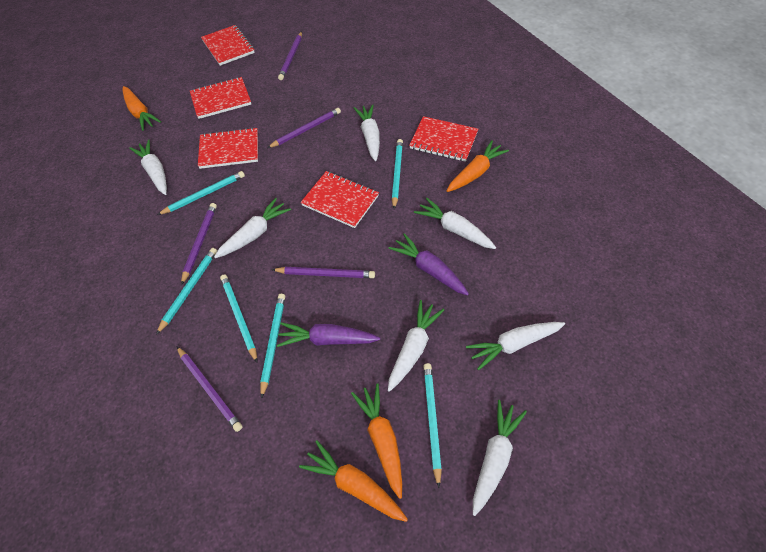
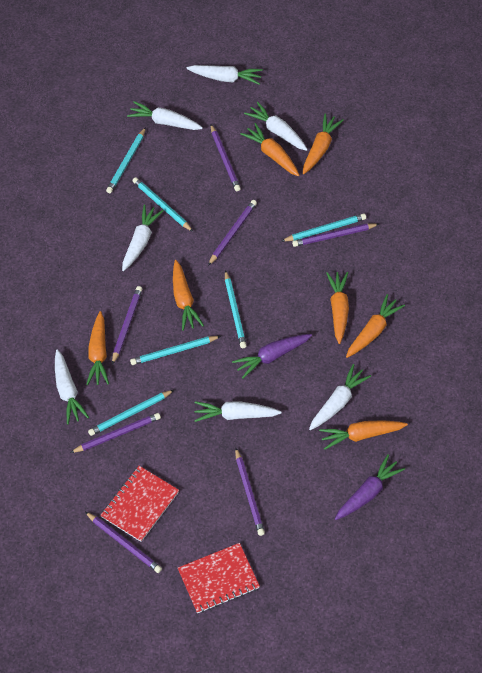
orange carrot: [123,86,161,131] [299,440,408,522] [351,383,402,499] [447,140,509,192] = 4 -> [86,311,109,385] [173,260,204,331] [240,123,300,176] [303,113,344,174] [319,420,408,450] [326,272,349,344] [346,294,405,358] = 7
purple pencil: [176,346,242,432] [181,203,217,285] [267,108,341,148] [272,267,375,278] [278,31,302,80] = 5 -> [70,413,161,453] [85,512,162,573] [112,286,142,365] [208,200,257,266] [211,125,241,191] [235,448,265,536] [292,223,379,247] = 7
red notebook: [190,77,251,119] [198,127,258,169] [201,25,255,66] [300,171,379,228] [409,116,478,162] = 5 -> [100,466,179,542] [178,543,260,613] = 2

